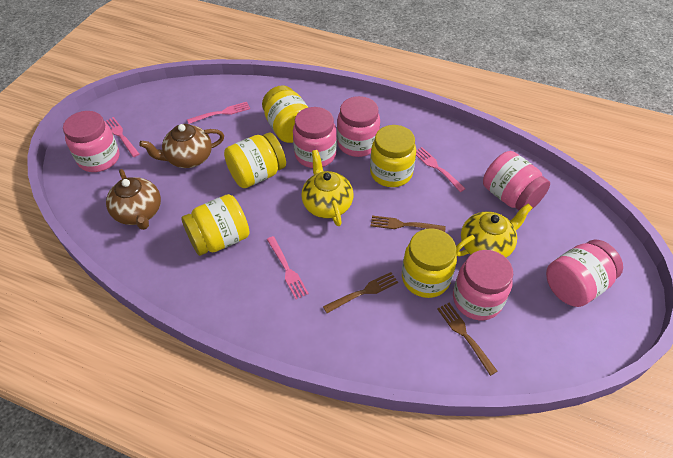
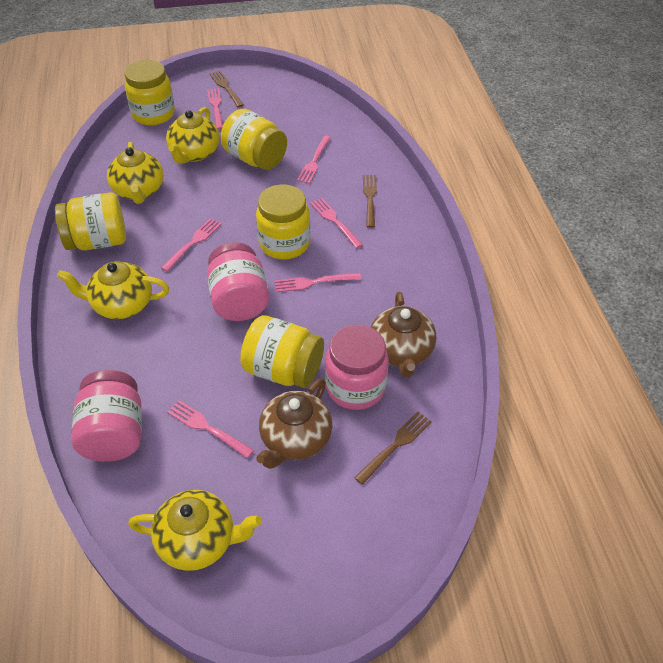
pink fork: [106,117,139,157] [187,102,250,124] [267,236,309,299] [416,147,466,192] = 4 -> [161,218,222,272] [167,400,254,458] [207,88,223,130] [275,273,361,292] [297,136,331,184] [310,198,363,248] = 6
pink jar: [63,111,119,172] [293,107,337,168] [337,96,380,157] [453,250,513,320] [483,151,550,210] [546,240,623,307] = 6 -> [72,370,142,462] [207,242,269,321] [325,325,389,410] = 3
yellow teapot: [301,150,353,226] [456,204,532,258] = 2 -> [57,261,169,319] [107,142,164,204] [128,490,262,571] [166,107,220,164] = 4

